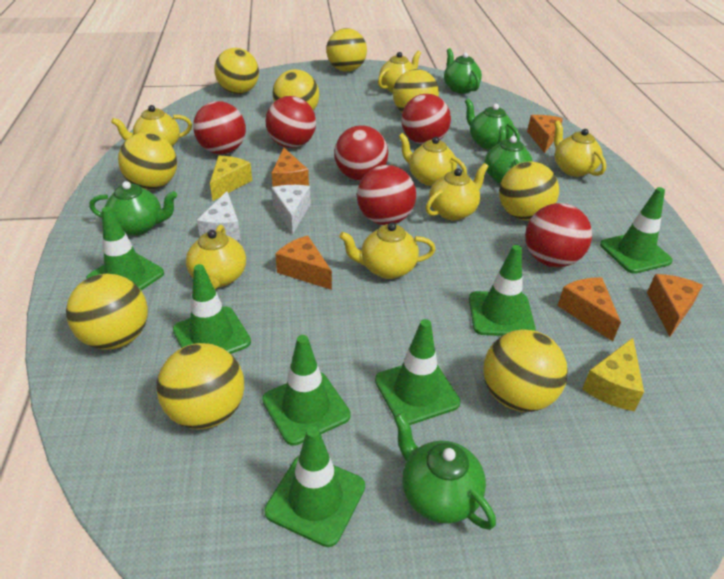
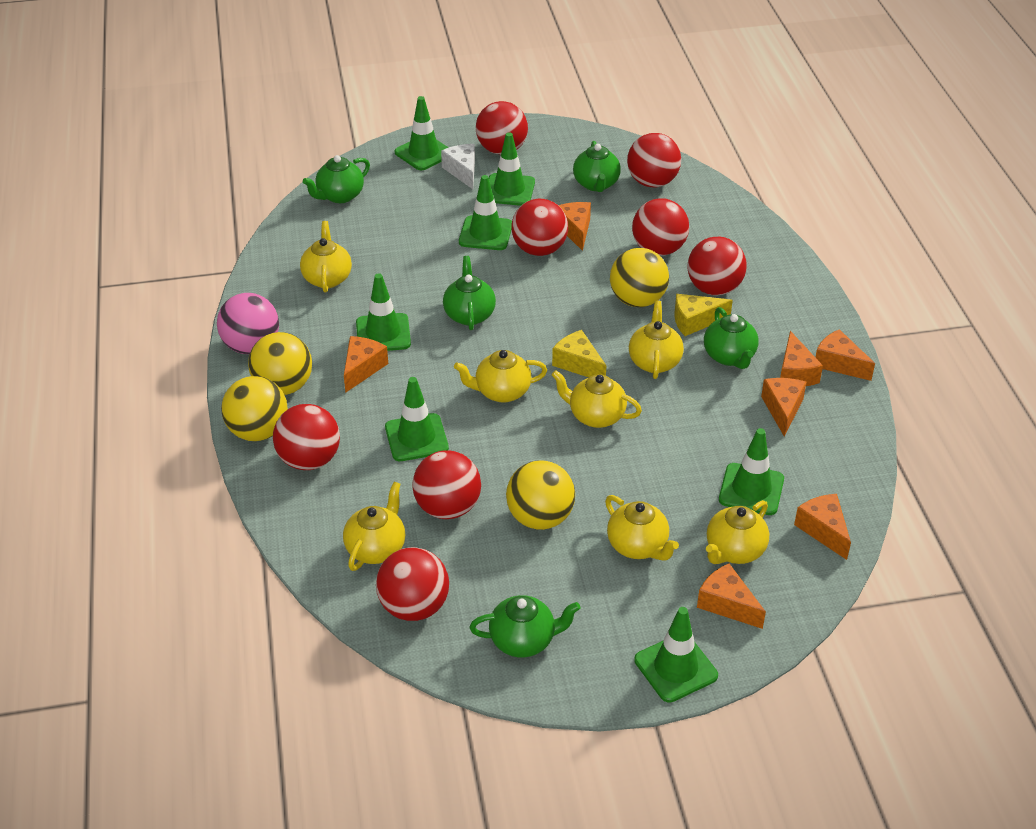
orange cheese: [272,148,309,187] [275,235,332,290] [527,115,563,153] [558,277,621,341] [647,274,703,337] = 5 -> [344,336,388,392] [559,202,591,251] [697,564,766,629] [761,378,807,437] [780,331,823,386] [794,494,851,560] [815,329,875,381] = 7
pink ball: none = 0 -> [217,293,279,354] = 1
red ball: [193,101,246,154] [266,96,316,148] [334,125,388,181] [357,165,416,225] [401,94,451,145] [525,203,592,267] = 6 -> [273,404,340,470] [376,547,449,621] [412,451,481,519] [476,101,528,155] [511,199,568,256] [627,133,681,188] [632,198,689,256] [687,237,747,295] = 8
white cheese: [197,191,241,241] [271,185,311,234] = 2 -> [441,144,475,189] = 1
yellow ball: [66,274,148,350] [118,132,177,190] [156,343,244,429] [214,48,259,94] [273,69,319,111] [326,28,367,72] [393,69,439,113] [483,329,568,412] [499,161,559,221] = 9 -> [221,376,288,441] [248,332,312,395] [506,460,575,530] [610,248,669,307] = 4

